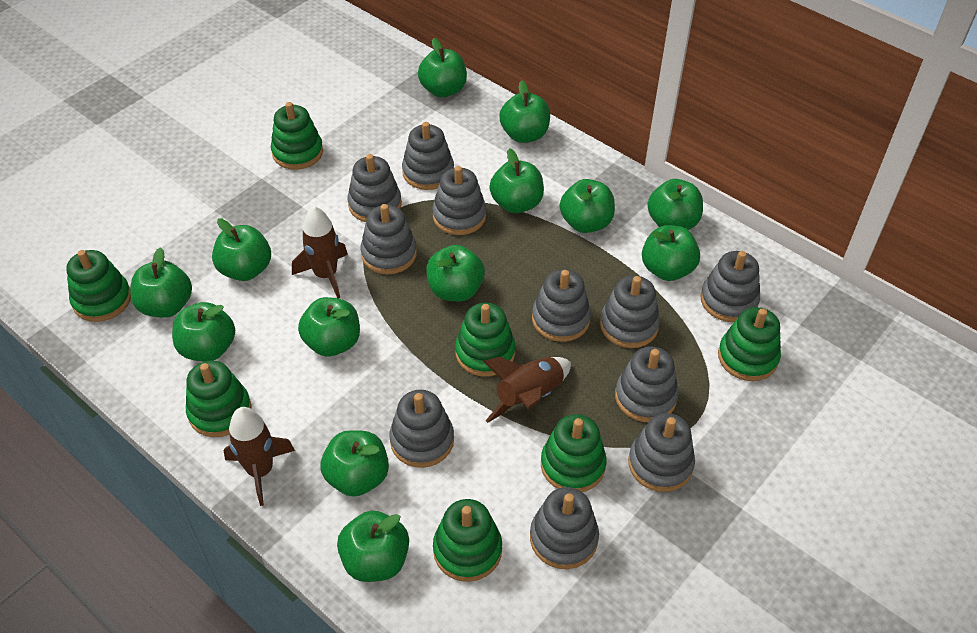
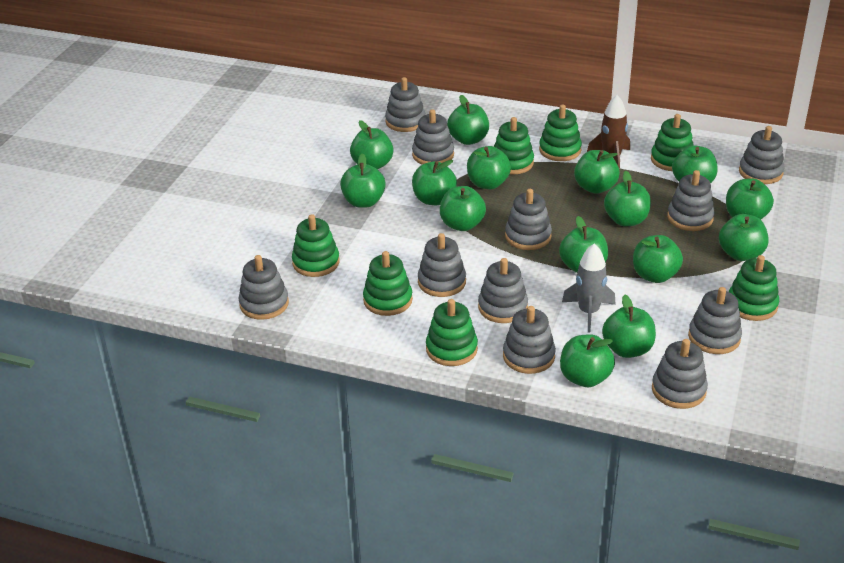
brown rocket: [224,407,295,506] [292,206,348,299] [483,357,571,423] = 3 -> [587,95,630,171] = 1
green apple: [130,247,192,318] [172,302,235,362] [212,218,271,281] [298,297,360,357] [320,430,389,497] [337,510,409,582] [418,38,467,98] [426,245,485,302] [489,148,544,213] [499,81,550,143] [560,179,615,233] [642,225,700,281] [647,179,703,230] = 13 -> [340,153,386,208] [350,120,393,169] [412,160,457,205] [440,186,486,231] [447,95,489,145] [467,146,511,189] [559,216,608,273] [560,334,615,387] [574,150,620,194] [602,295,656,358] [604,171,651,226] [633,235,683,283] [672,145,718,183] [719,214,768,261] [726,178,774,220] = 15
grey rocket: none = 0 -> [562,244,616,332] = 1

